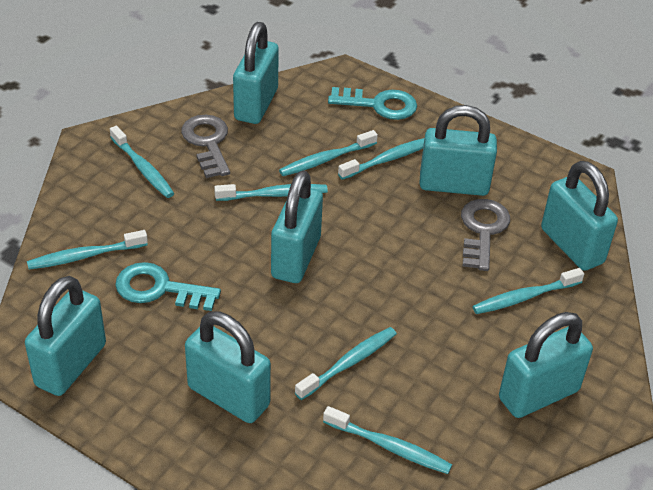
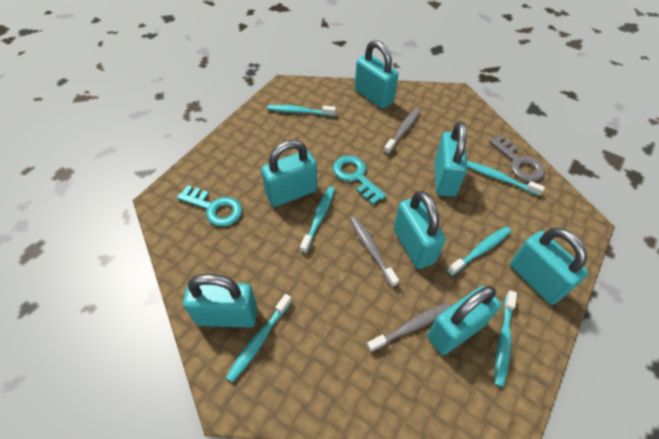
grey key: [181,115,230,178] [461,199,510,271] = 2 -> [489,135,545,182] = 1
grey toothbrush: none = 0 -> [350,216,399,287] [367,303,451,352] [383,108,420,155] = 3
turquoise toothbrush: [27,230,148,270] [110,126,174,198] [214,184,328,201] [279,130,378,176] [295,327,397,400] [323,406,452,474] [338,138,424,180] [472,268,584,314] = 8 -> [226,294,292,383] [267,105,336,116] [300,186,335,254] [447,226,511,276] [467,161,545,196] [495,291,517,387] = 6

